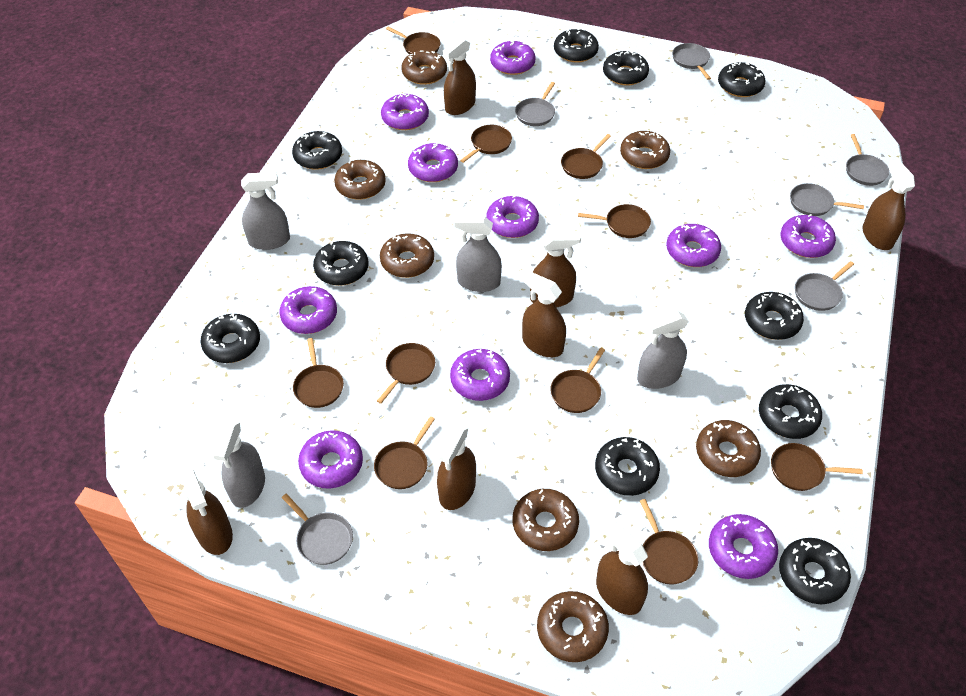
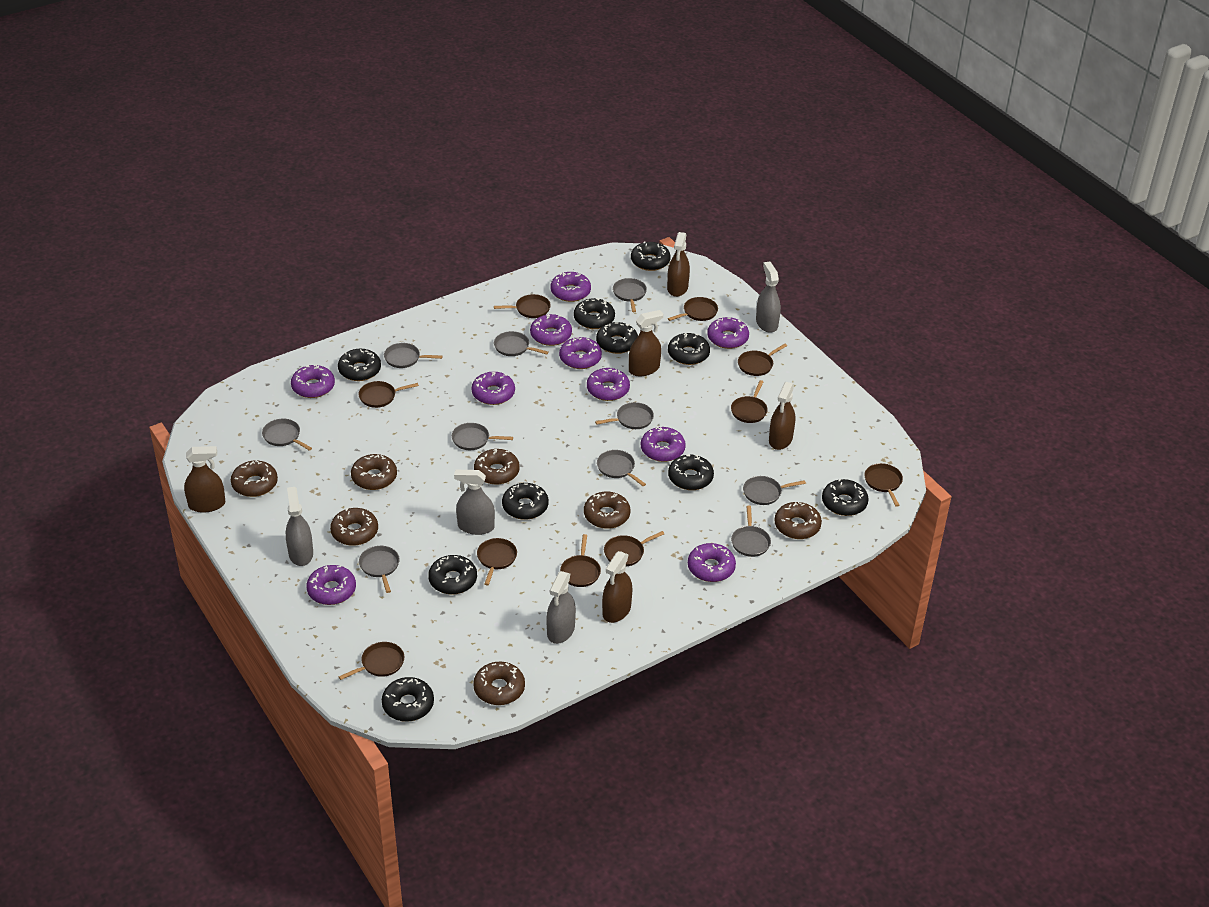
brown spray bottle: [181,469,233,555] [437,425,476,510] [443,37,476,115] [522,271,566,357] [530,231,581,307] [596,521,648,615] [862,159,915,250] = 7 -> [184,446,225,513] [602,551,632,623] [629,310,663,376] [667,232,690,297] [769,382,795,450] = 5
grey pan: [282,494,353,565] [515,82,555,126] [672,43,711,80] [790,183,864,216] [795,261,854,311] [846,134,889,186] = 6 -> [262,419,312,451] [359,546,399,593] [384,343,442,368] [452,423,513,450] [494,331,549,356] [595,402,654,429] [597,450,646,486] [613,278,647,312] [731,505,771,557] [743,476,806,505] = 10

